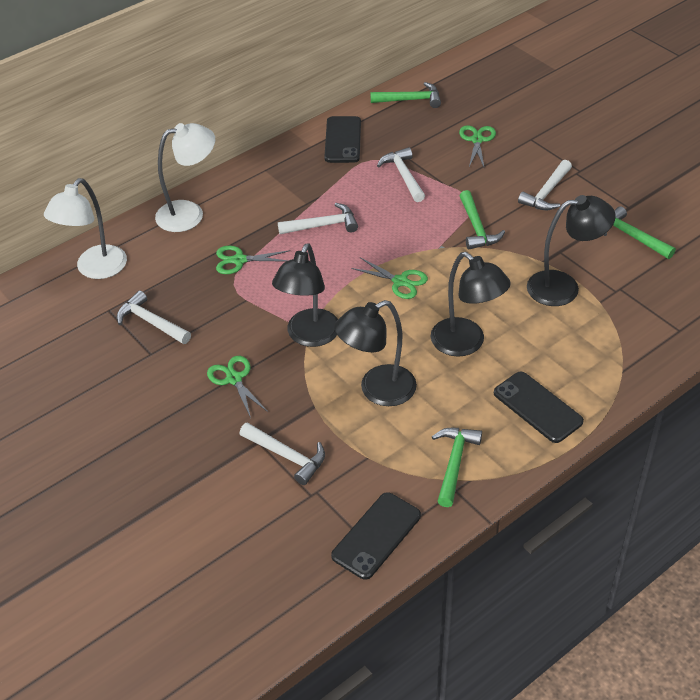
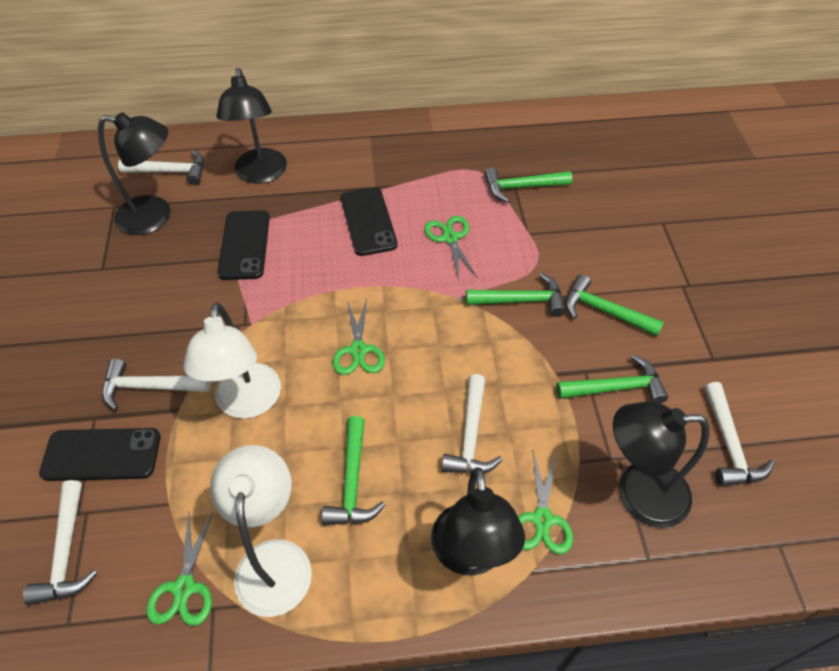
green hammer: [370,82,441,108] [432,428,482,507] [460,190,505,249] [604,206,676,259] = 4 -> [322,416,385,525] [466,273,566,317] [484,167,573,203] [556,355,668,403] [565,274,664,336] = 5

